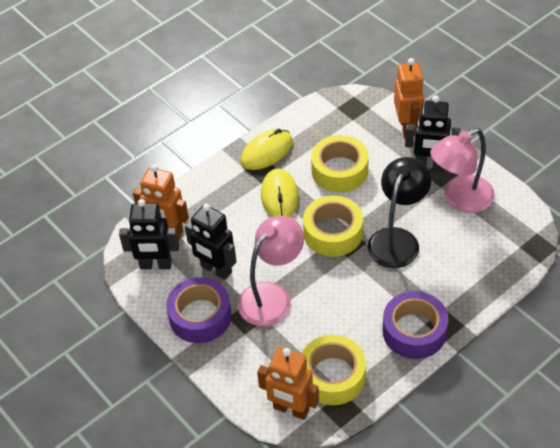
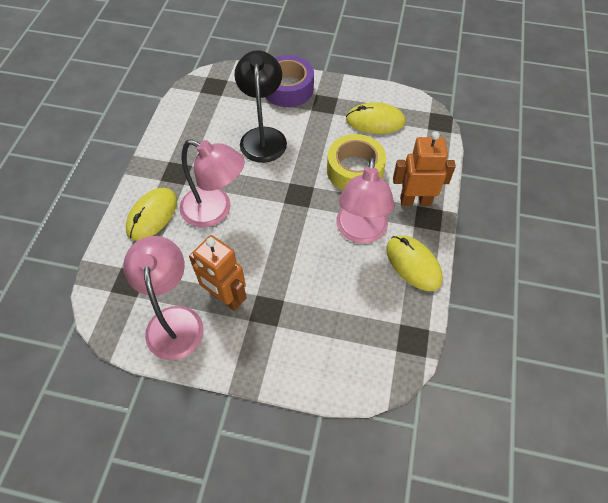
black robot: [119,199,179,269] [185,204,237,280] [405,95,460,169] = 3 -> none = 0
orange robot: [133,164,189,239] [257,347,319,420] [394,58,424,138] = 3 -> [189,235,247,311] [393,131,456,206] = 2
pink lamp: [238,216,304,326] [430,128,495,213] = 2 -> [123,236,204,360] [180,139,245,228] [336,157,395,244] = 3
purple tape: [166,277,232,343] [383,291,449,359] = 2 -> [266,55,314,107] = 1
yellow mouse: [241,129,293,170] [261,168,298,217] = 2 -> [126,188,177,241] [346,102,406,134] [386,235,443,291] = 3
yellow tape: [302,335,366,405] [303,195,363,257] [311,135,369,192] = 3 -> [327,134,386,191] = 1

